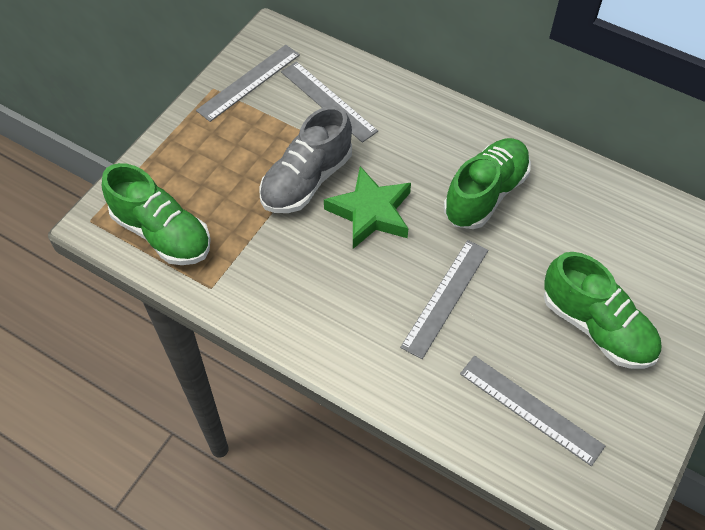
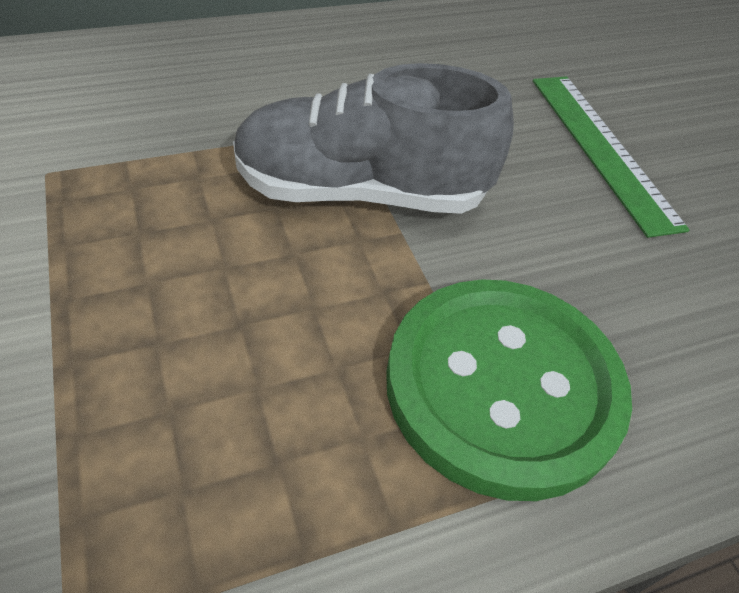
green button: none = 0 -> [386,279,632,501] = 1
green ruler: none = 0 -> [533,76,690,238] = 1
green shoe: [102,163,211,265] [444,138,531,229] [544,252,662,369] = 3 -> none = 0
green star: [324,166,411,249] = 1 -> none = 0
grey ruler: [196,45,300,122] [281,61,378,143] [400,240,488,359] [460,356,605,466] = 4 -> none = 0

